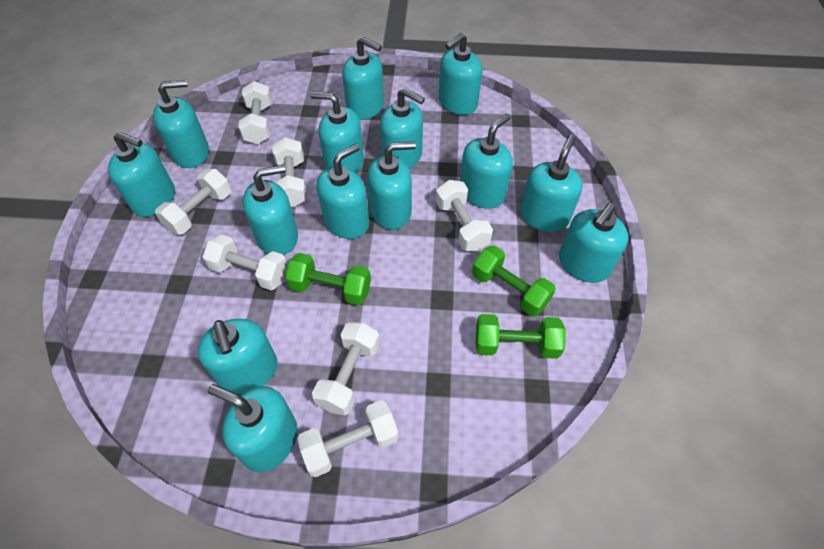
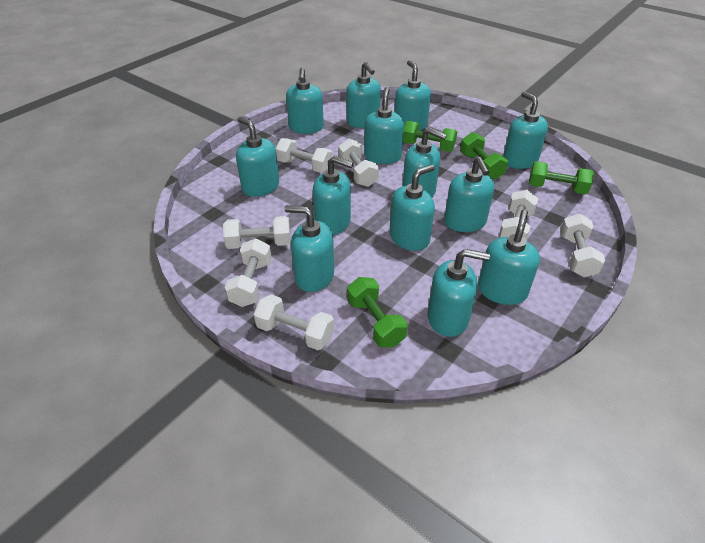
green dumbbell: [285,253,371,305] [472,245,556,317] [476,314,566,359] = 3 -> [347,277,408,347] [403,121,457,152] [460,132,508,180] [529,161,594,194] = 4
turquoise soap dispenser: [108,132,175,217] [153,80,209,168] [198,319,278,394] [207,384,298,472] [243,165,298,255] [310,91,364,173] [317,144,369,239] [342,37,384,120] [367,141,416,230] [380,88,425,169] [439,33,482,115] [460,113,513,209] [520,135,583,232] [559,203,629,283] = 14 -> [236,117,279,197] [285,205,334,292] [286,68,324,134] [313,156,353,235] [346,62,381,128] [364,87,404,164] [390,164,435,251] [395,60,431,131] [402,127,447,197] [427,249,490,337] [444,157,494,232] [478,209,540,305] [503,92,548,169] = 13

